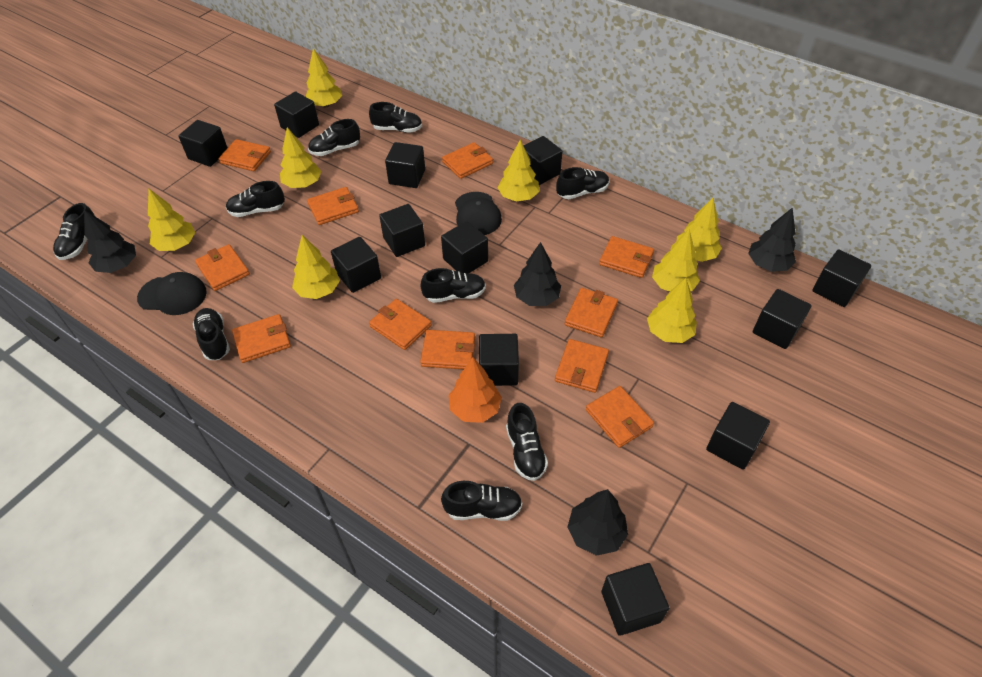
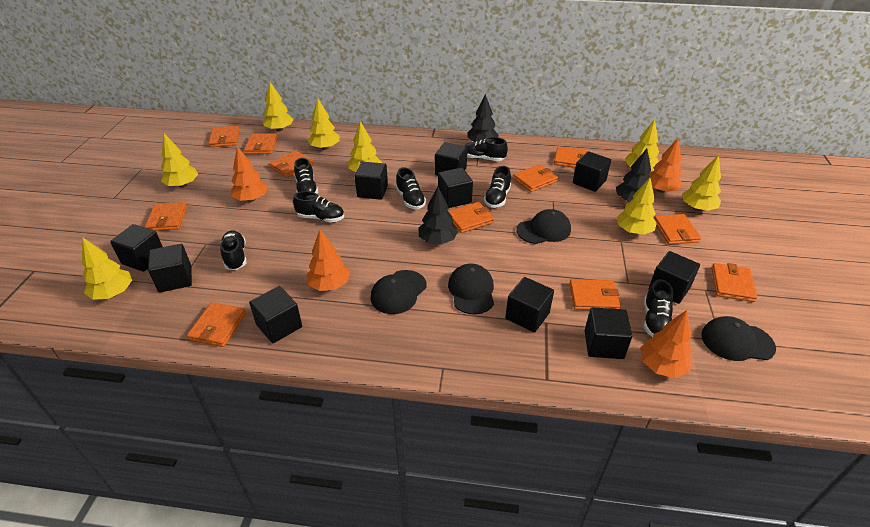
black cap: [137,272,207,315] [455,192,502,235] = 2 -> [371,270,427,314] [448,264,494,314] [516,209,571,244] [701,316,776,361] = 4
black cube: [178,120,228,167] [274,91,319,138] [331,237,381,293] [379,204,425,257] [385,142,425,188] [441,221,488,273] [479,334,519,386] [523,136,563,185] [601,563,669,636] [706,402,770,470] [753,289,812,349] [812,249,871,307] = 12 -> [110,224,163,272] [148,244,192,293] [249,286,302,343] [355,162,388,200] [435,142,467,176] [438,168,473,208] [505,277,554,333] [573,151,611,192] [585,307,632,359] [649,251,700,304] = 10
black shoe: [53,203,95,260] [193,308,230,360] [226,181,285,217] [308,119,360,156] [369,102,422,133] [421,268,486,303] [441,481,522,521] [506,403,548,481] [556,167,609,199] = 9 -> [220,230,246,270] [293,191,344,222] [294,158,318,194] [396,167,426,209] [465,137,508,161] [484,166,511,208] [644,279,673,338] = 7
black tree: [84,210,136,273] [514,242,561,306] [567,489,628,556] [748,207,796,272] = 4 -> [419,187,458,244] [467,94,499,142] [616,149,652,202] = 3
orange tree: [449,357,502,423] = 1 -> [231,146,268,202] [306,230,350,291] [640,310,693,378] [649,138,683,193] = 4

